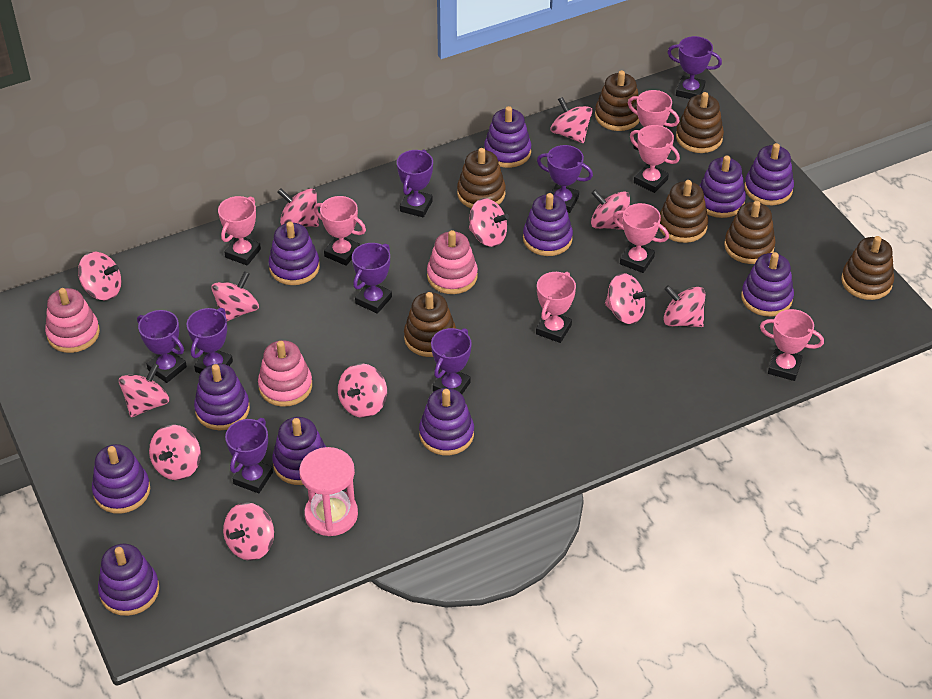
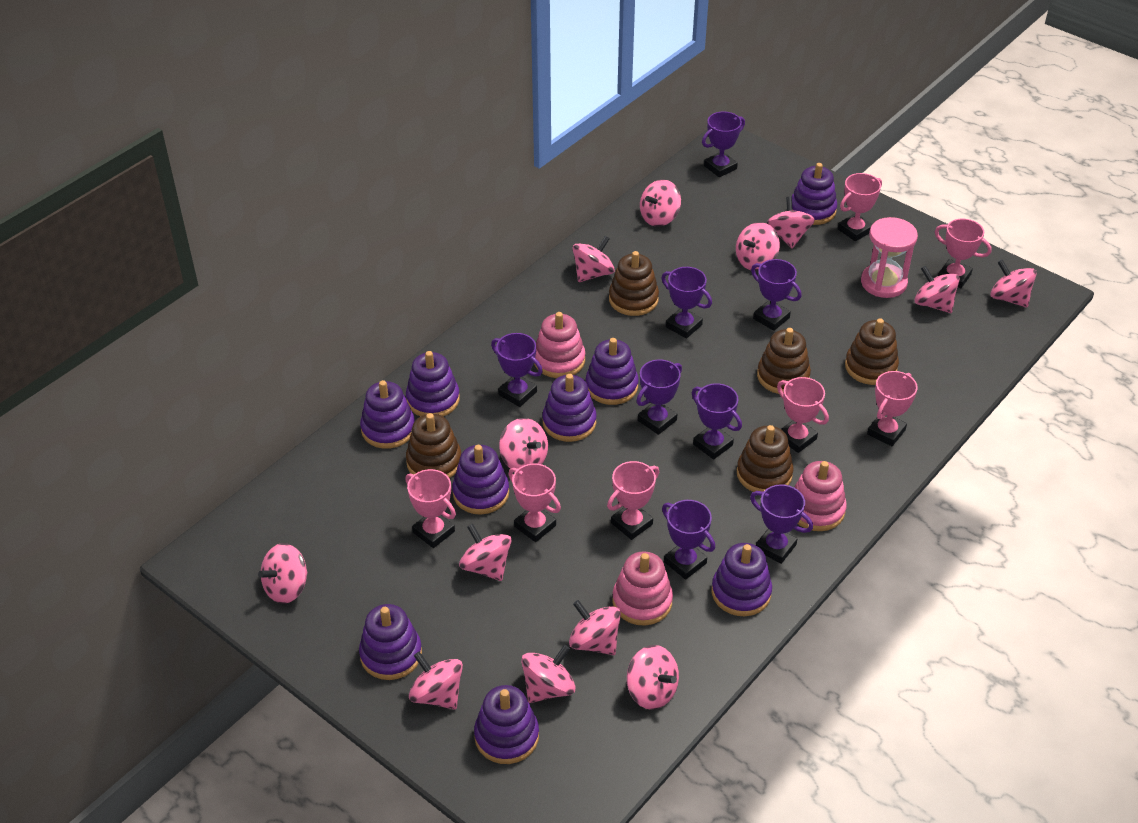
brown stacking toy: [404,292,456,357] [457,148,506,208] [595,70,640,131] [659,180,708,243] [676,92,724,153] [724,201,776,264] [841,236,894,300] = 7 -> [406,413,461,478] [609,251,659,316] [737,425,794,492] [757,328,811,394] [845,318,899,385] = 5
pink spinning top: [78,252,121,300] [119,363,169,417] [149,425,201,480] [211,271,259,321] [223,502,274,561] [278,188,319,227] [338,363,387,418] [469,198,509,247] [550,97,593,143] [591,190,630,230] [605,273,649,324] [663,285,705,327] = 12 -> [258,543,308,604] [409,652,463,710] [459,524,512,581] [499,418,548,469] [521,645,576,703] [569,600,621,655] [573,236,615,282] [627,645,679,710] [640,180,681,227] [736,222,780,271] [766,197,815,248] [914,266,960,313] [990,260,1037,308] = 13
purple stacking toy: [92,444,150,514] [98,544,159,616] [194,364,250,430] [268,222,320,285] [272,417,326,485] [419,388,474,455] [484,106,531,168] [523,193,573,256] [699,155,746,218] [741,252,794,317] [744,143,794,205] = 11 -> [359,604,422,680] [360,380,415,449] [406,351,460,416] [452,445,509,514] [474,685,539,764] [542,374,597,442] [586,338,639,405] [712,543,772,616] [792,163,837,225] = 9

